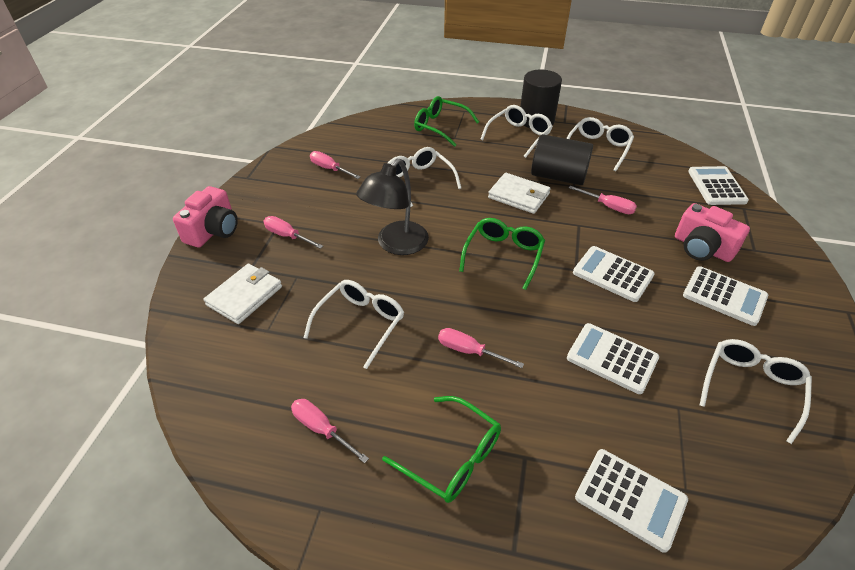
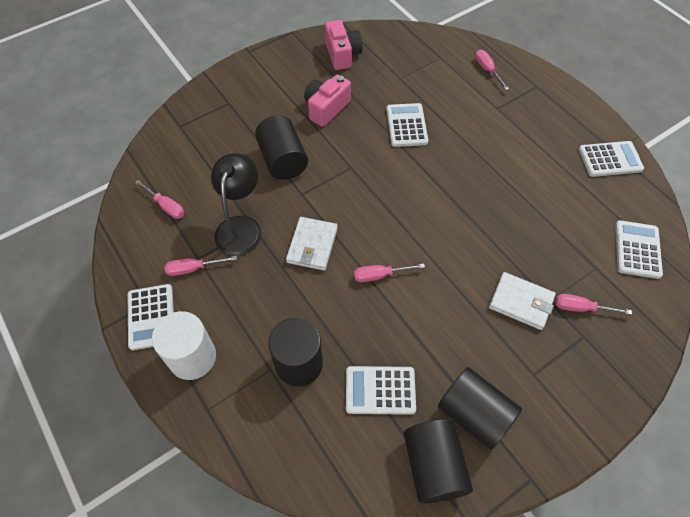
black cylinder: [520,70,562,128] [531,134,593,185] = 2 -> [255,115,308,180] [268,318,323,387] [404,419,473,504] [438,367,522,450] = 4
green glasses: [382,396,501,503] [414,96,479,147] [459,218,545,290] = 3 -> none = 0
white cylinder: none = 0 -> [152,311,216,380] = 1
white glasses: [303,280,404,369] [388,147,461,207] [480,105,553,158] [566,117,634,172] [700,339,812,444] = 5 -> none = 0

